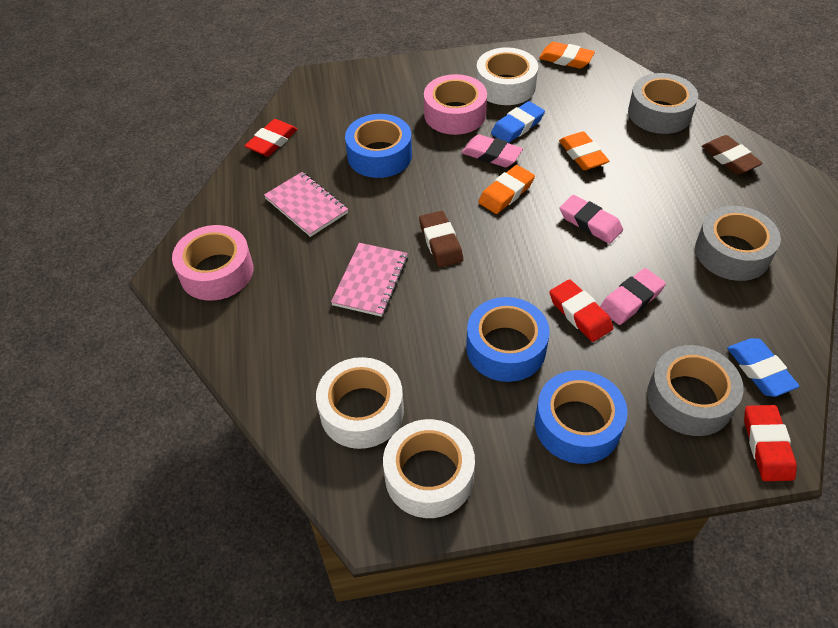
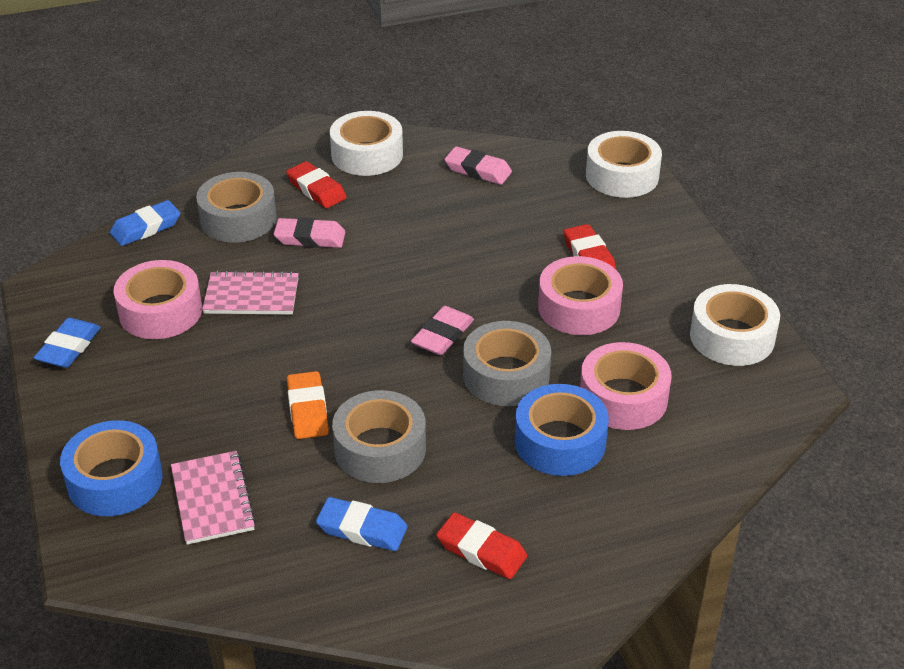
blue eraser: [491,101,545,143] [727,338,800,397] = 2 -> [34,318,101,368] [110,200,180,246] [316,497,408,551] = 3
blue tape: [345,114,412,178] [466,297,550,382] [535,370,628,464] = 3 -> [60,420,163,516] [515,384,609,476] = 2
brown eraser: [419,211,463,267] [702,135,763,175] = 2 -> none = 0
orange eraser: [478,165,535,214] [539,42,595,69] [559,131,609,170] = 3 -> [287,371,329,439] = 1
pink tape: [172,225,253,301] [424,74,487,135] = 2 -> [114,260,202,339] [538,256,623,335] [580,342,672,430] = 3

